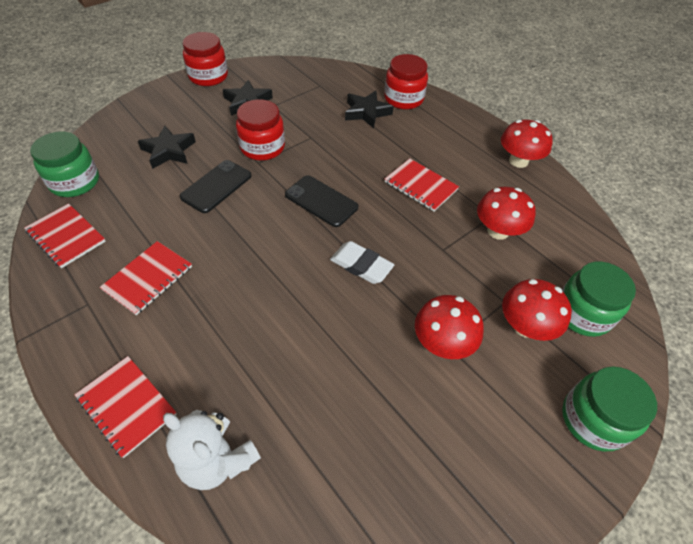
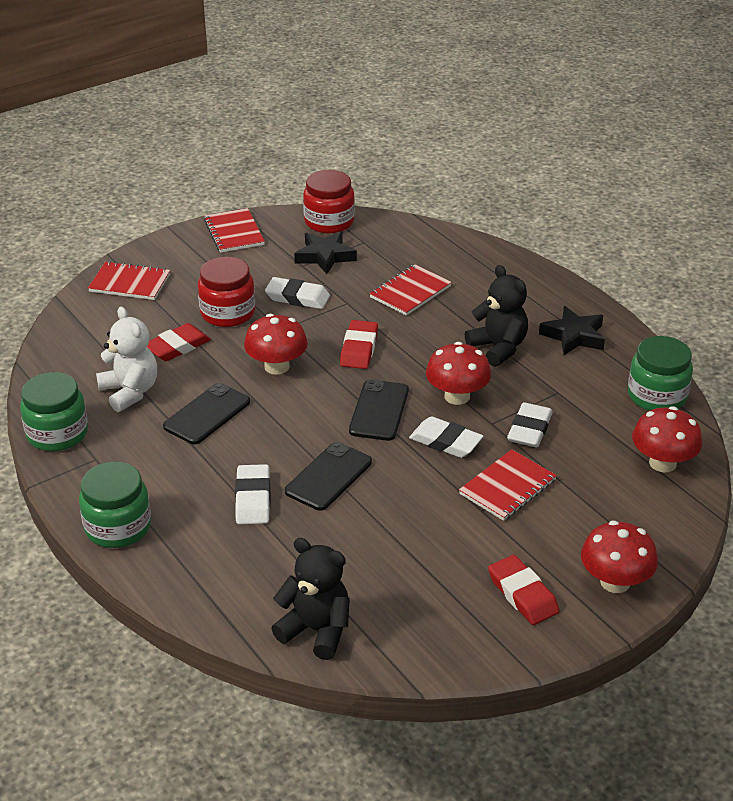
black phone: [180,160,251,213] [285,175,358,227] = 2 -> [163,383,250,444] [285,442,372,511] [349,379,409,441] = 3
black star: [138,125,196,169] [223,80,273,116] [345,91,394,128] = 3 -> [294,231,357,274] [539,306,605,355] = 2
black teddy bear: none = 0 -> [271,538,350,660] [465,265,528,367] = 2
red eraser: none = 0 -> [147,323,211,361] [340,320,378,369] [488,555,560,625] = 3
red jar: [183,32,228,86] [236,99,285,161] [384,54,428,109] = 3 -> [198,257,255,327] [303,170,355,233] = 2
white eraser: [330,241,394,284] = 1 -> [235,464,270,524] [265,277,330,309] [409,416,483,458] [507,402,553,447] = 4

